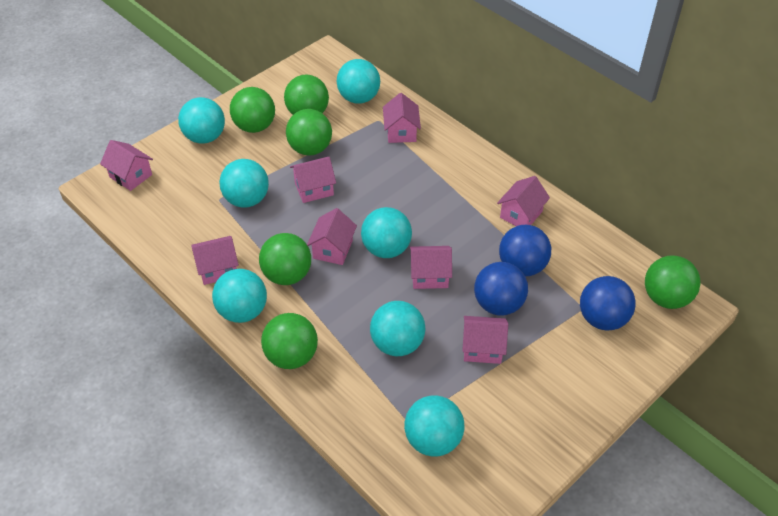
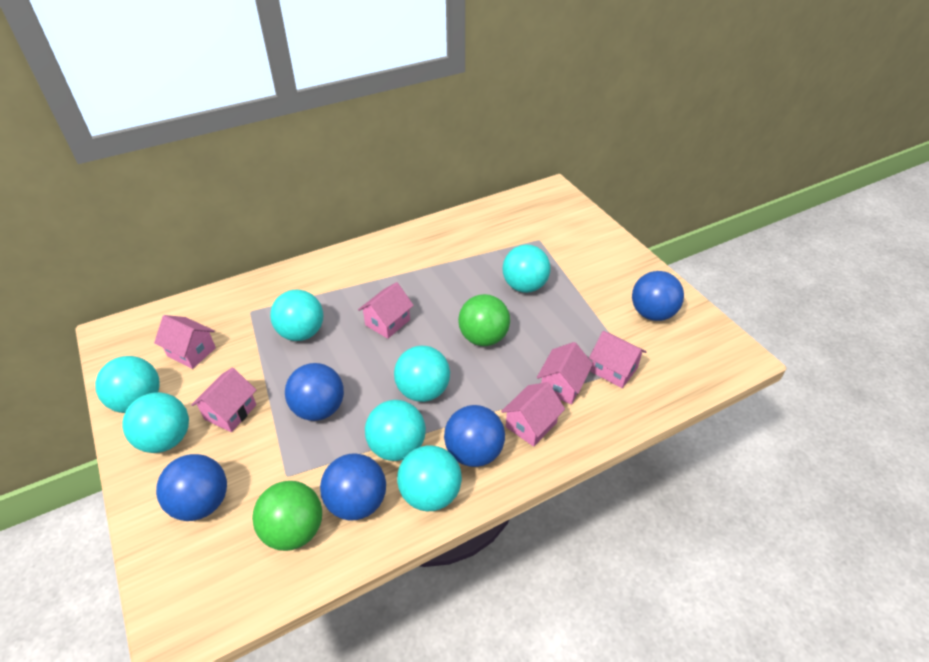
blue ball: [474,262,528,316] [499,225,551,277] [580,276,636,331] = 3 -> [156,454,227,521] [285,363,344,421] [320,454,386,520] [444,405,505,467] [632,271,684,321] = 5
green ball: [230,87,275,133] [259,233,311,285] [261,313,318,369] [284,75,329,115] [286,109,332,156] [645,255,701,309] = 6 -> [252,481,322,551] [458,294,510,346] = 2
pink house: [100,140,153,191] [191,236,239,285] [290,157,336,203] [307,208,357,265] [383,93,421,143] [410,246,452,289] [462,316,508,364] [497,176,550,226] = 8 -> [154,315,216,369] [191,368,256,432] [358,282,414,339] [501,382,565,447] [537,342,593,404] [589,331,646,388] = 6

